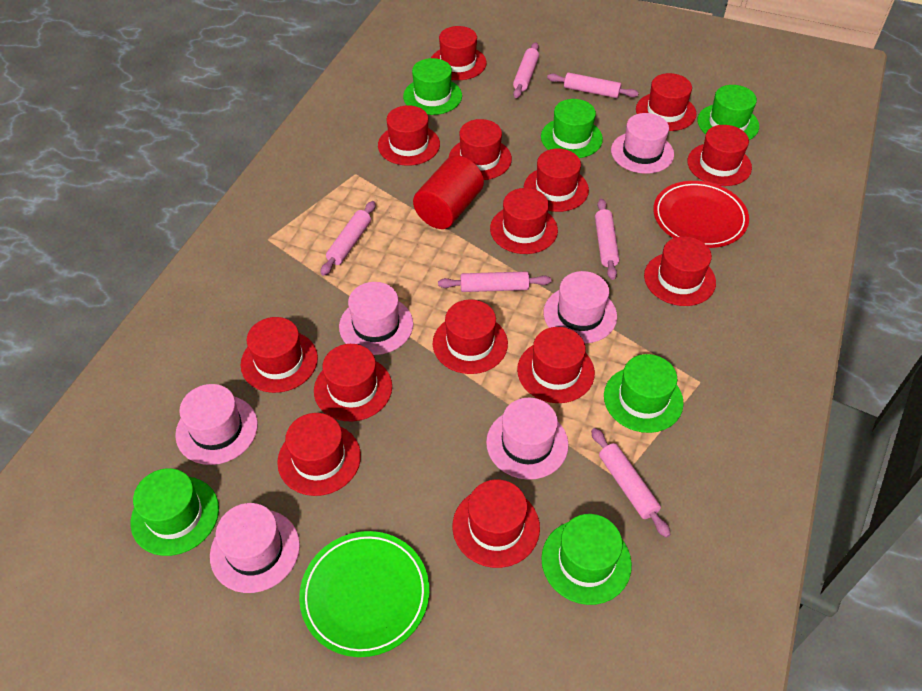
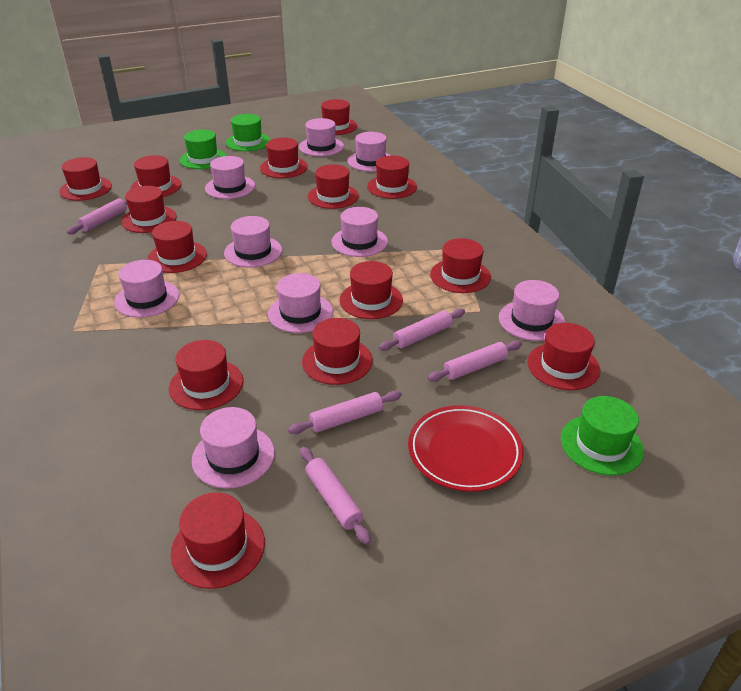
green hat: [131,468,219,556] [403,58,462,115] [541,99,603,158] [541,514,632,605] [604,354,684,433] [697,85,759,140] = 6 -> [180,130,227,169] [226,114,271,151] [561,396,644,476] = 3
green plate: [299,531,429,657] = 1 -> none = 0
pink hat: [175,384,258,465] [210,503,300,593] [339,282,413,355] [486,398,568,480] [544,271,617,344] [611,113,674,174] = 6 -> [114,260,179,318] [192,407,275,489] [205,156,255,199] [224,216,282,267] [268,273,333,333] [299,118,344,156] [331,207,388,257] [348,132,391,172] [499,280,566,341] = 9
pink rolling pin: [321,201,376,276] [438,271,551,292] [513,42,539,98] [547,72,639,98] [591,428,671,538] [595,199,619,280] = 6 -> [67,199,127,235] [288,391,402,434] [300,447,371,545] [379,309,465,351] [428,340,522,382] = 5
red cylinder: [413,155,484,229] = 1 -> none = 0

